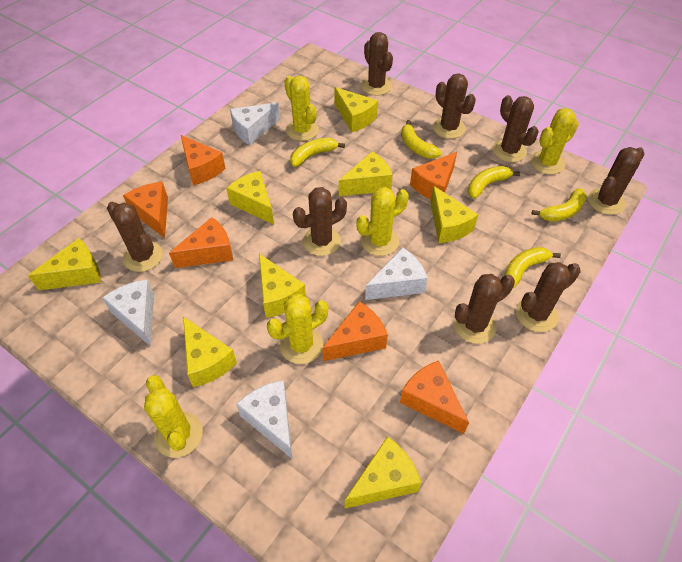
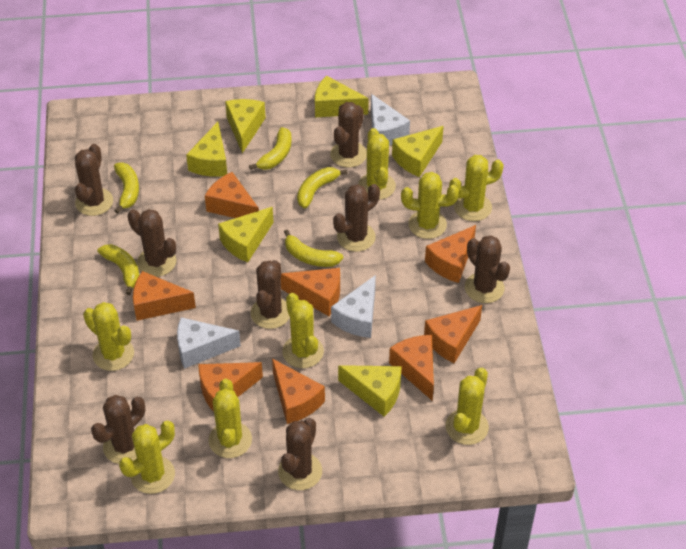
orange cheese: [123,182,168,238] [169,217,233,268] [181,135,226,185] [322,301,388,361] [400,360,469,434] [410,152,457,199] = 6 -> [133,271,196,321] [198,362,263,411] [205,172,259,218] [272,359,325,424] [281,268,340,316] [389,335,434,401] [424,305,482,363] [425,225,476,283] = 8
white cheese: [102,279,154,346] [230,102,280,145] [236,380,292,458] [365,247,428,300] = 4 -> [177,317,241,369] [331,275,376,338] [371,94,410,146] = 3
yellow cactus: [144,375,203,458] [267,294,328,364] [284,76,319,141] [356,187,409,256] [530,108,579,175] = 5 -> [83,302,134,371] [119,421,175,494] [208,379,252,458] [282,293,324,368] [358,128,396,200] [401,172,459,239] [446,368,489,445] [449,155,504,221] = 8
yellow cheese: [28,238,100,290] [183,317,237,387] [226,171,274,225] [259,254,306,318] [334,87,378,132] [339,151,393,196] [345,436,421,508] [430,186,478,243] = 8 -> [186,122,227,177] [218,207,274,262] [225,99,266,153] [315,75,369,117] [338,365,402,417] [392,126,444,177] = 6

